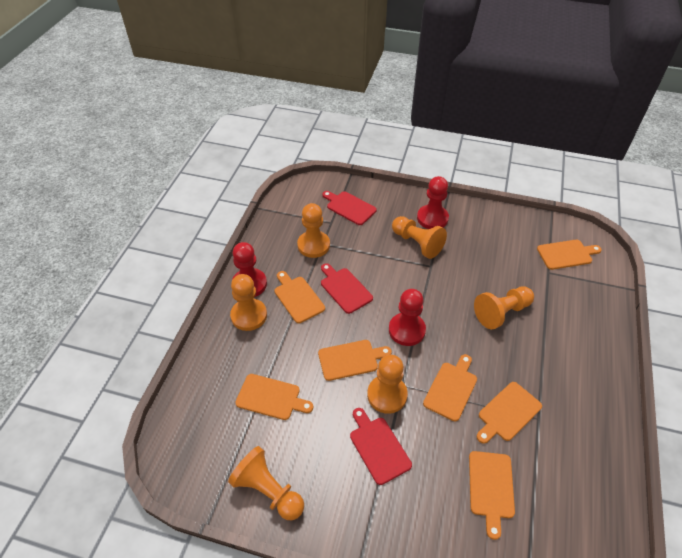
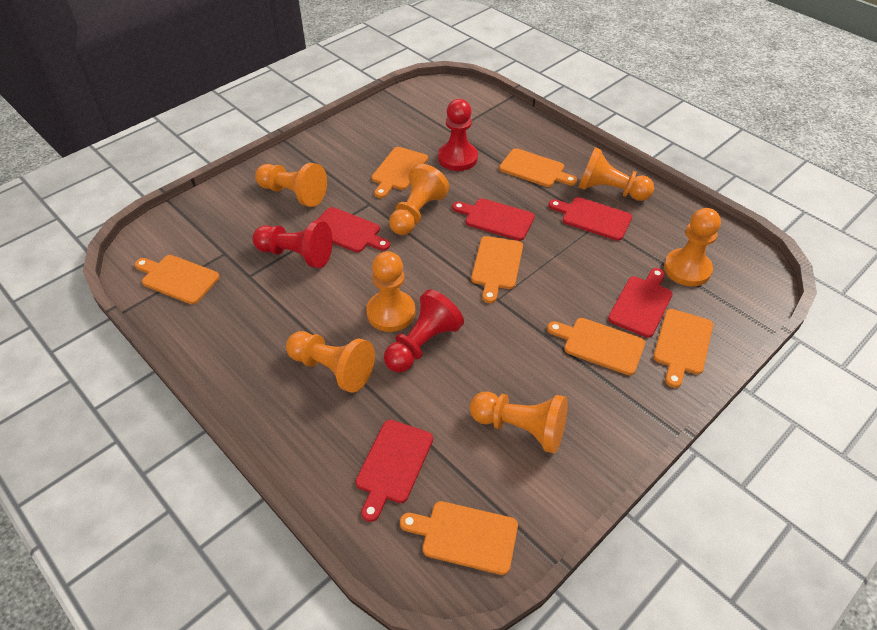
orange pawn: [228,446,304,520] [230,274,267,331] [297,203,330,258] [367,355,408,414] [392,216,447,259] [474,286,534,329] = 6 -> [255,163,327,207] [286,331,375,393] [366,251,415,332] [389,164,450,235] [470,392,568,454] [578,147,654,201] [664,208,721,286] = 7
red cutting board: [321,263,373,314] [322,191,377,225] [350,408,412,485] = 3 -> [316,207,390,252] [355,420,433,522] [452,198,535,241] [549,197,632,241] [608,268,673,338] = 5

